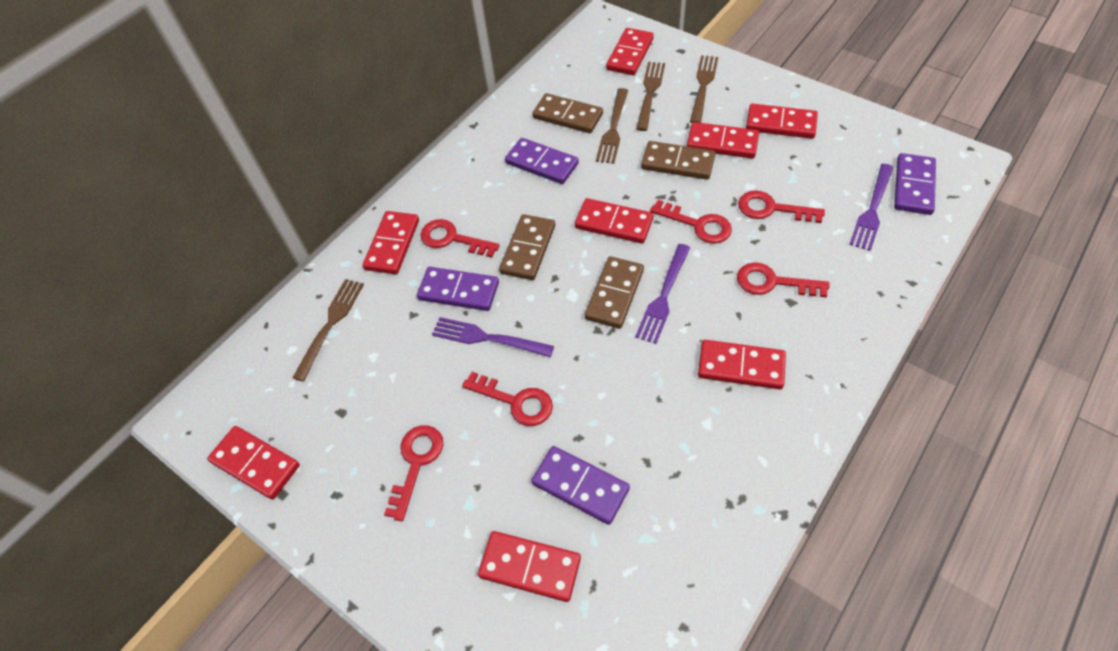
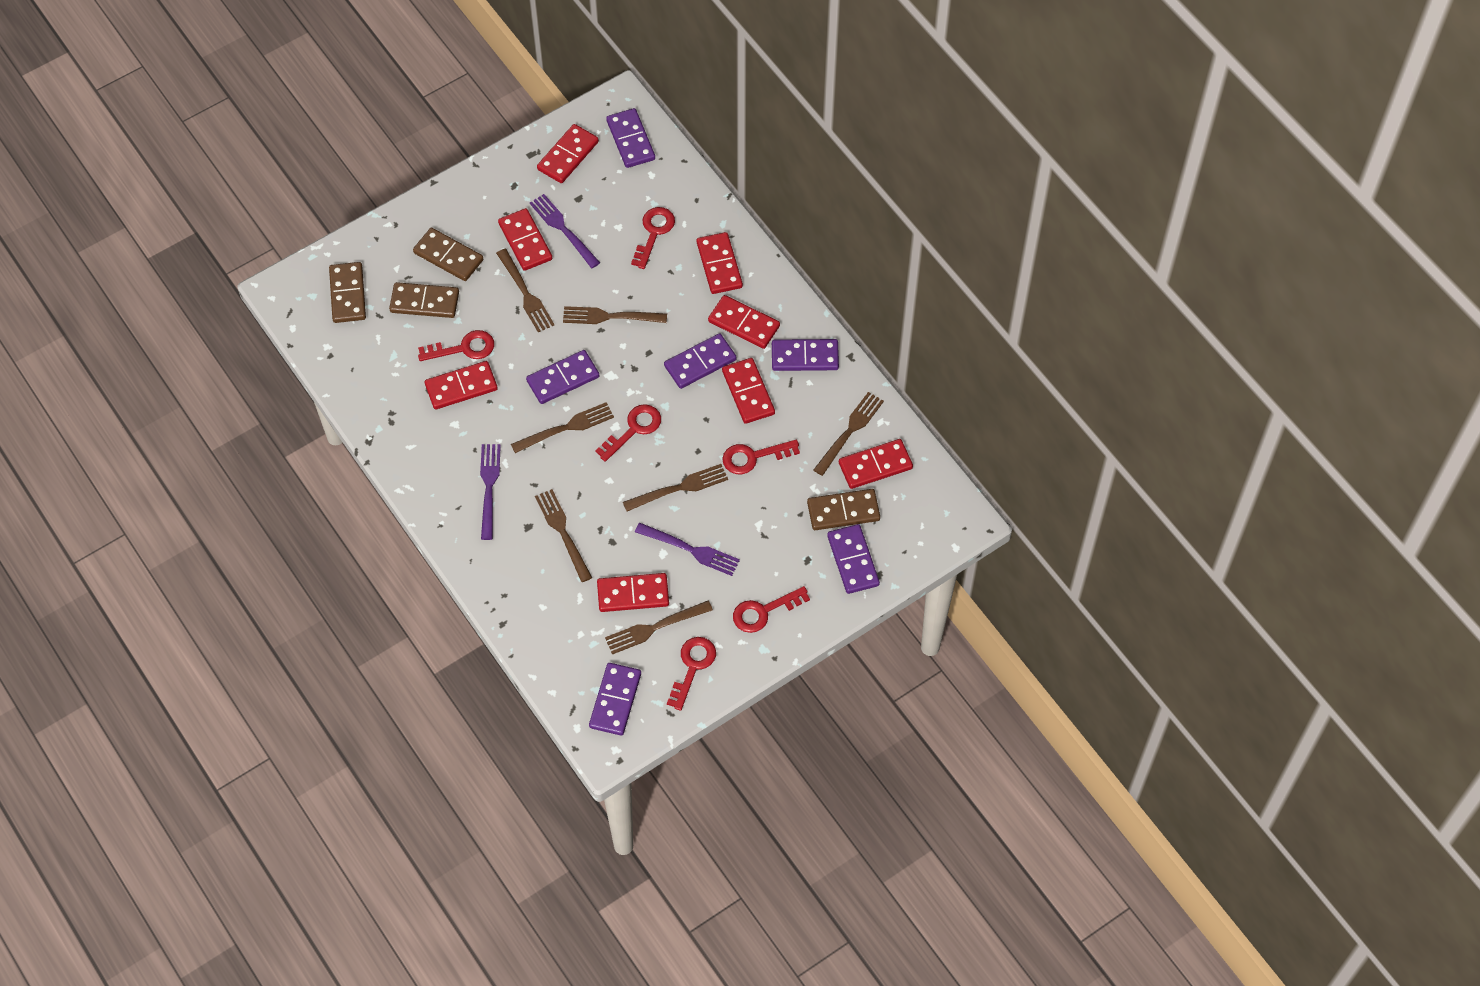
brown fork: [293,279,364,382] [596,88,628,164] [636,62,665,131] [690,55,718,123] = 4 -> [496,249,554,333] [511,402,614,453] [535,489,592,582] [563,306,667,324] [605,601,713,654] [623,464,728,511] [814,392,884,476] = 7
purple domino: [417,267,499,311] [505,138,579,184] [531,446,630,525] [894,153,936,215] = 4 -> [526,350,599,404] [589,663,641,736] [606,108,655,168] [664,333,737,389] [772,339,839,371] [827,524,880,594] = 6

